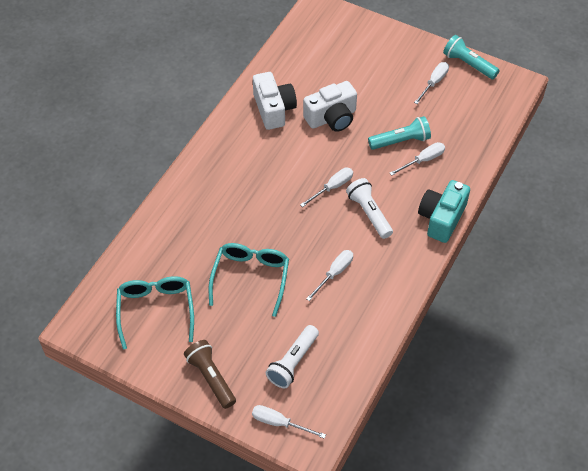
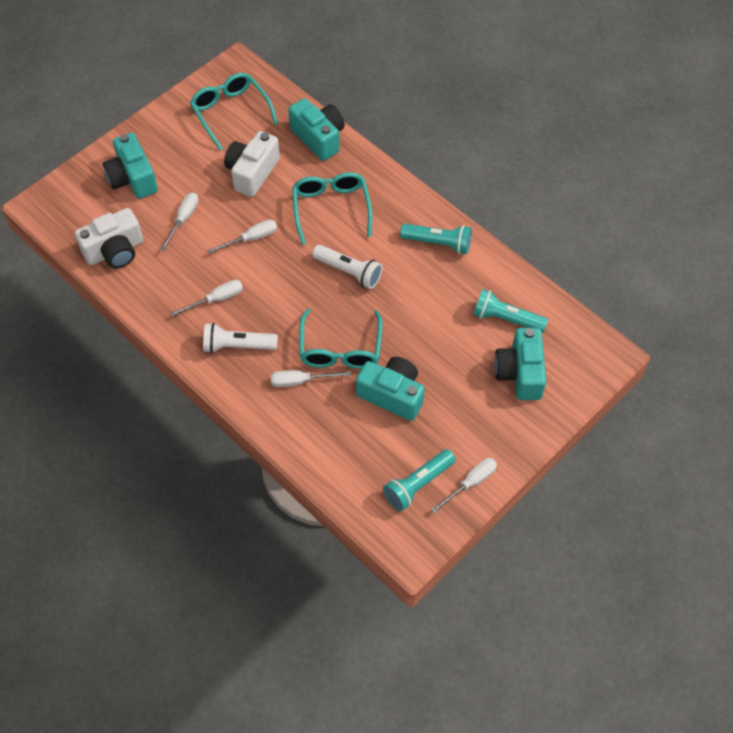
brown flashlight: [184,340,236,409] = 1 -> none = 0
turquoise camera: [418,180,470,243] = 1 -> [103,133,158,199] [288,98,345,161] [356,357,425,421] [494,328,547,400] = 4
turquoise flashlight: [368,116,431,150] [443,35,500,79] = 2 -> [383,449,456,511] [400,224,472,254] [473,289,548,333] = 3
turquoise glasses: [116,276,194,349] [209,243,289,317] = 2 -> [190,73,278,150] [292,172,372,245] [299,308,383,369] = 3

